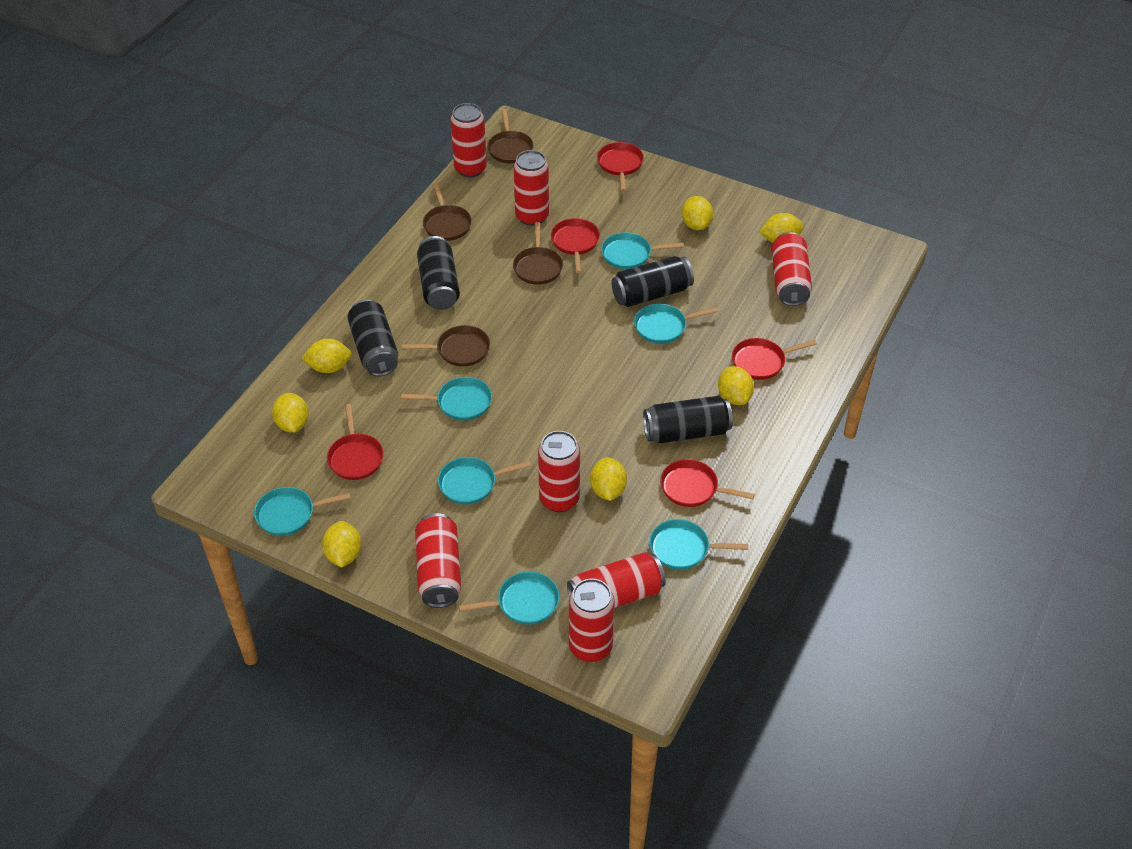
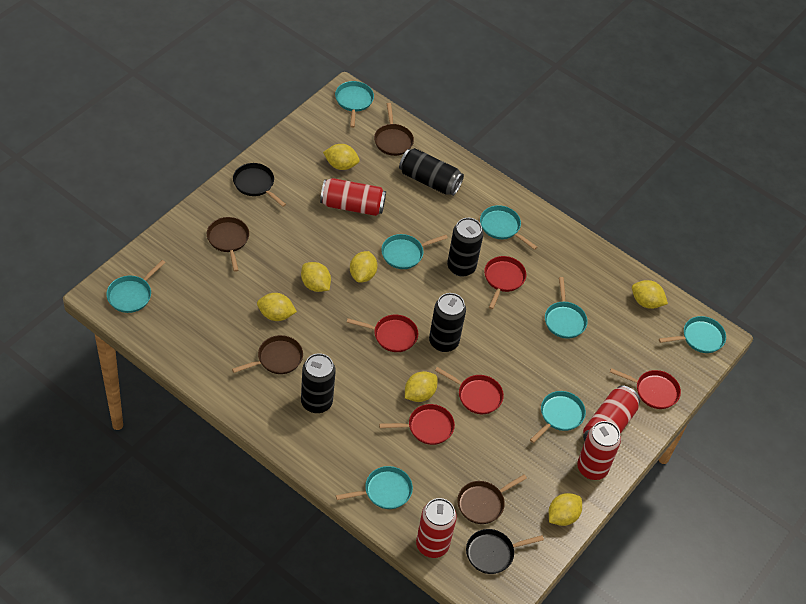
black pan: none = 0 -> [233,163,286,207] [466,529,544,574] = 2
red can: [415,513,461,608] [450,103,487,177] [513,150,549,226] [538,431,580,512] [567,552,666,608] [569,579,615,662] [771,232,812,306] = 7 -> [320,178,386,216] [416,498,457,558] [577,421,621,480] [583,385,640,441] = 4
turquoise pan: [254,487,351,536] [401,377,492,421] [438,457,531,504] [459,571,559,625] [601,232,684,269] [634,304,719,344] [649,519,748,570] = 7 -> [106,260,166,313] [335,81,374,128] [336,466,413,509] [381,234,448,269] [480,205,537,250] [530,391,586,443] [545,277,588,339] [659,316,726,353] = 8

